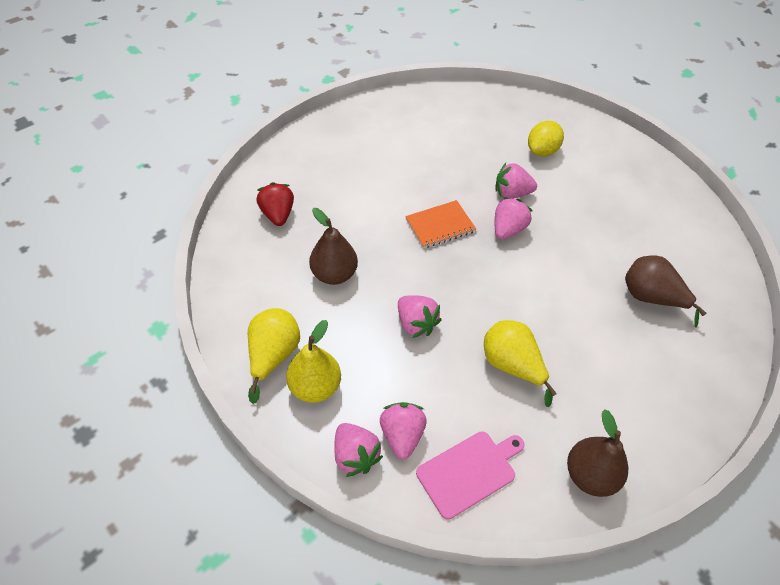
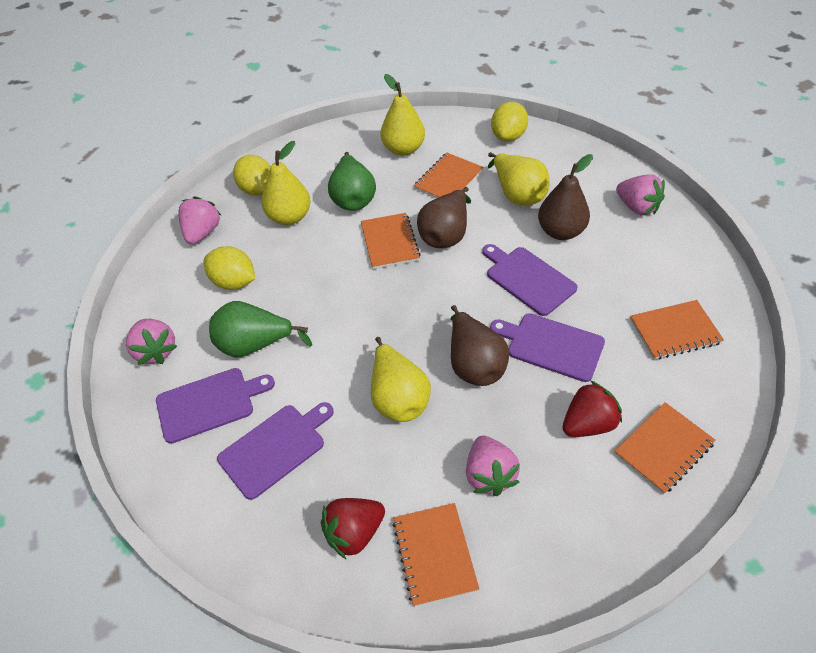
green pear: none = 0 -> [209,301,312,358] [328,152,376,211] = 2
orange notebook: [405,200,476,248] = 1 -> [361,213,421,269] [392,503,479,607] [414,153,483,198] [614,402,716,494] [630,300,724,360] = 5
pink cutting board: [416,431,525,520] = 1 -> none = 0
pink strawberry: [334,423,383,477] [380,402,427,459] [398,295,442,338] [495,163,537,199] [495,197,533,240] = 5 -> [126,319,177,365] [178,196,221,244] [466,436,520,496] [616,174,665,215] = 4
purple cutting board: none = 0 -> [156,368,275,444] [217,402,334,500] [482,244,578,316] [490,313,605,382] = 4
red strawberry: [256,182,294,226] = 1 -> [321,498,385,560] [563,381,622,437] = 2
yellow lemon: [528,121,564,157] = 1 -> [204,246,255,290] [233,155,270,196] [491,101,528,142] = 3
yellow pear: [248,308,300,404] [286,320,341,403] [484,320,557,407] = 3 -> [261,141,311,225] [371,337,431,422] [380,74,425,156] [488,152,550,206] = 4

